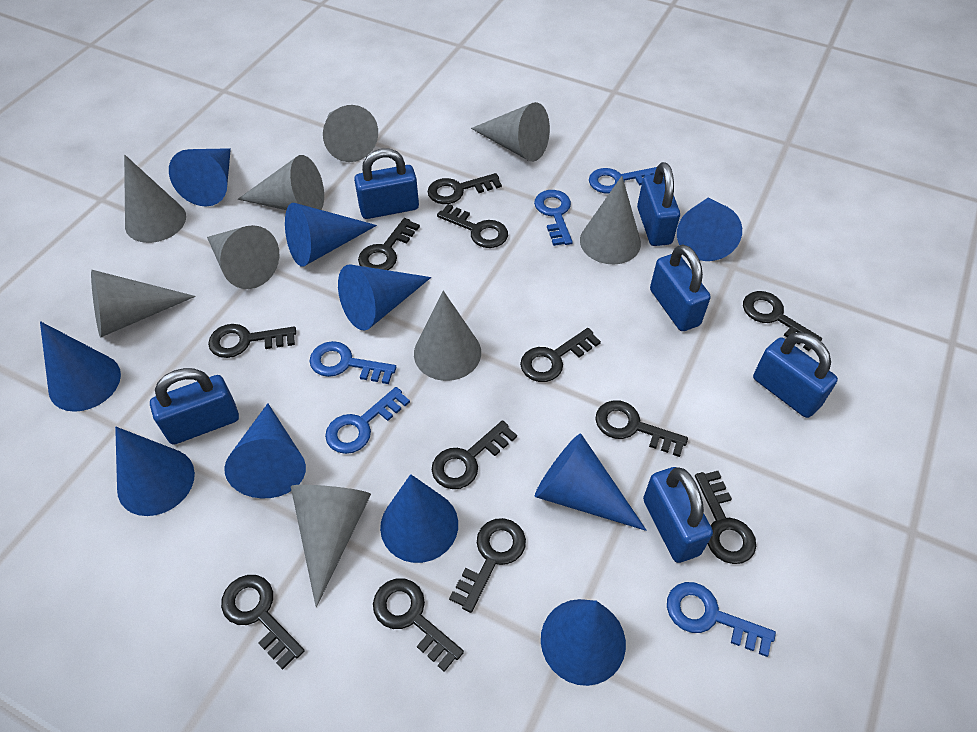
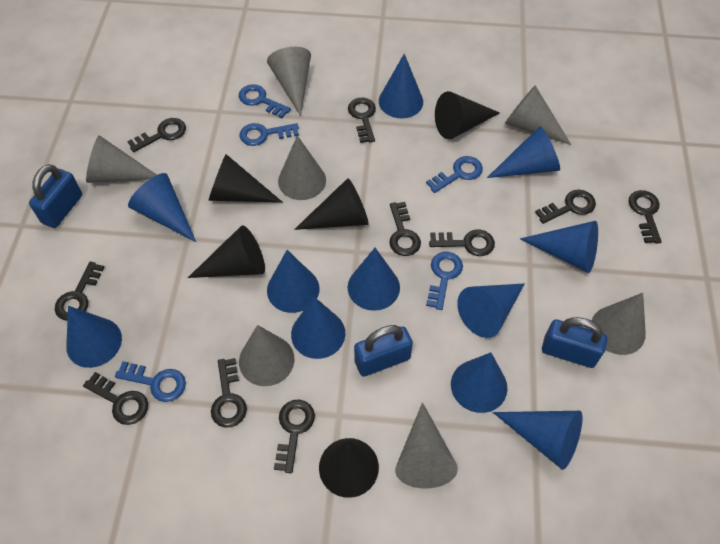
black cone: none = 0 -> [188,225,265,278] [209,154,283,203] [294,178,369,230] [319,438,379,498] [435,91,500,139] = 5
black key: [208,324,296,358] [221,575,305,670] [358,218,420,270] [373,578,464,672] [428,173,502,204] [432,420,517,489] [437,204,508,248] [449,518,526,613] [520,328,601,382] [595,400,688,457] [695,471,756,564] [743,291,822,351] = 12 -> [55,261,105,320] [83,372,148,425] [127,118,186,152] [211,358,247,428] [274,400,315,473] [348,98,376,143] [389,202,421,256] [429,230,495,256] [535,190,596,224] [629,190,662,244] = 10
blue cone: [40,321,121,412] [115,427,195,516] [169,148,231,206] [224,403,306,498] [285,203,377,267] [338,265,431,330] [380,474,458,563] [535,434,647,531] [541,599,626,686] [677,198,742,261] = 10 -> [66,306,122,368] [128,173,196,242] [267,250,319,313] [291,297,345,359] [348,248,400,311] [379,54,423,118] [451,352,508,413] [457,283,525,338] [487,126,560,178] [493,411,583,470] [520,221,598,273] = 11
blue padlock: [150,368,239,445] [354,148,419,219] [637,162,680,246] [643,467,713,563] [650,244,711,331] [753,332,838,418] = 6 -> [29,164,82,228] [354,325,413,377] [542,317,607,368] = 3
grey cone: [91,270,196,338] [124,155,186,243] [207,225,279,289] [238,155,324,210] [291,485,371,607] [323,105,378,162] [414,291,481,381] [471,102,550,162] [580,176,641,264] = 9 -> [86,135,157,183] [239,325,295,386] [267,47,311,116] [278,135,326,200] [395,402,458,489] [505,86,571,145] [592,293,646,355] = 7

